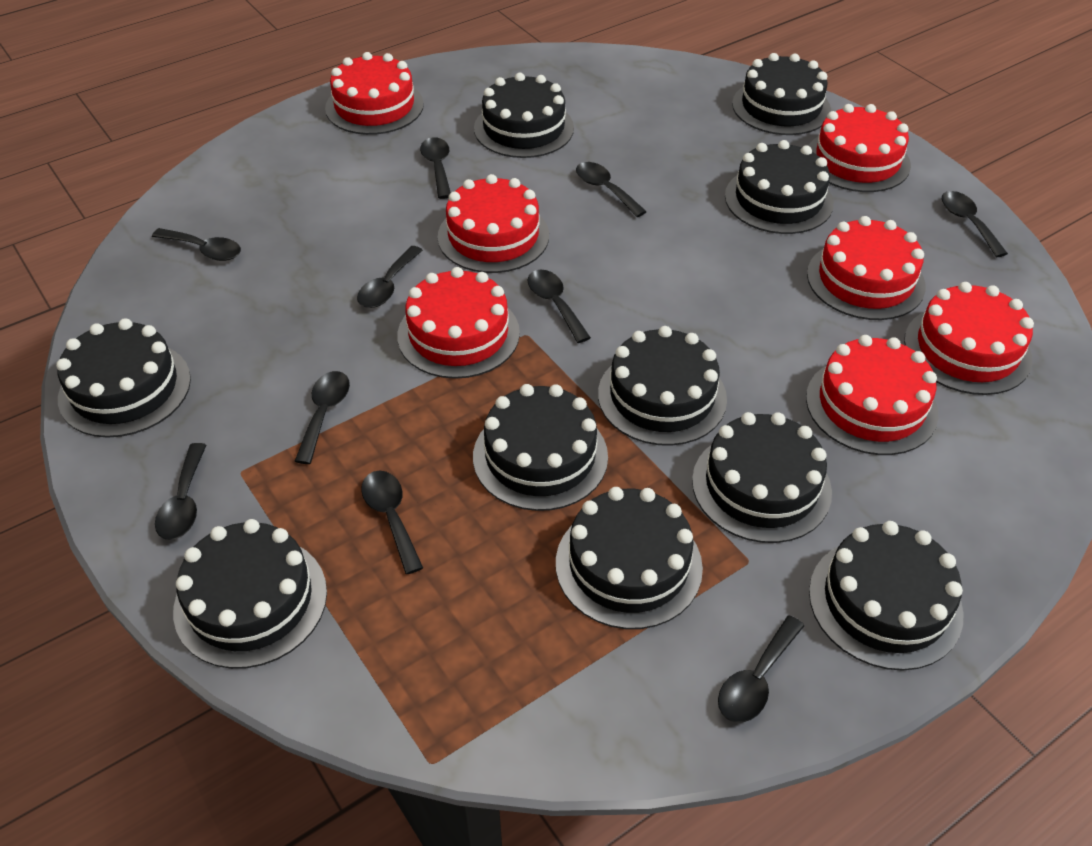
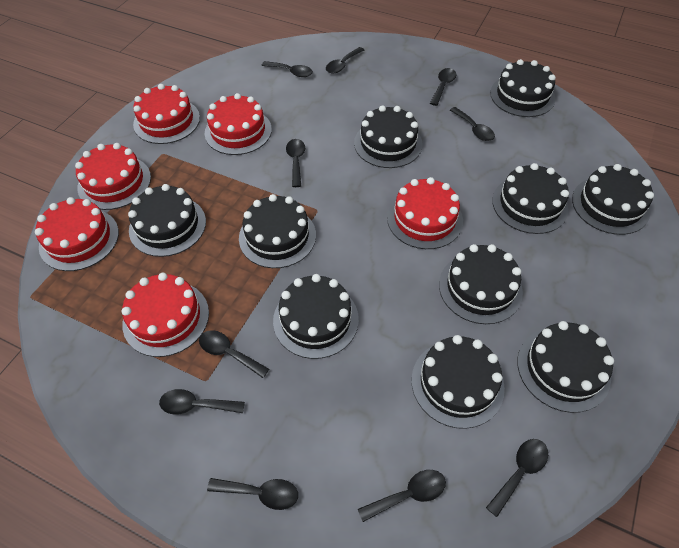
red cake: [325,52,424,135] [397,267,520,379] [438,174,549,273] [806,335,939,455] [807,216,926,320] [808,104,911,192] [904,282,1034,395] = 7 -> [35,197,119,271] [75,143,151,210] [122,273,209,357] [133,84,200,144] [205,93,272,155] [387,177,463,249] = 6

